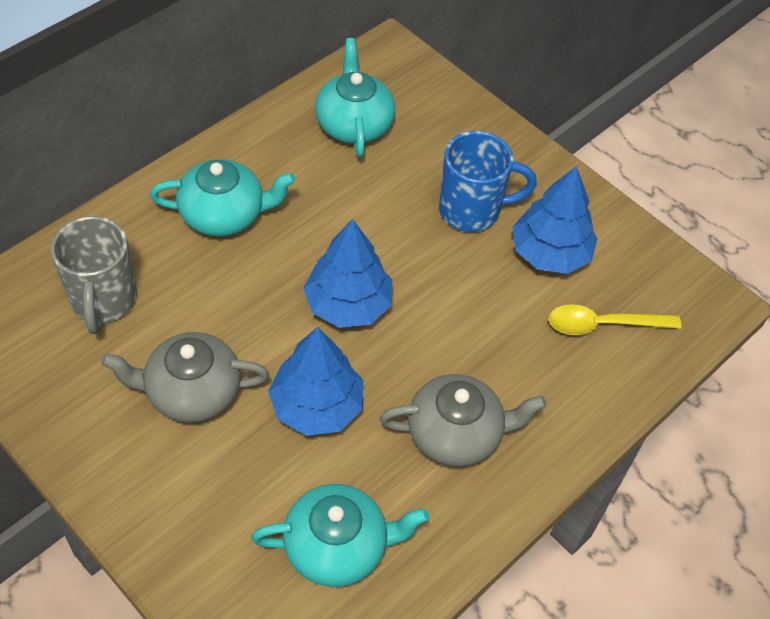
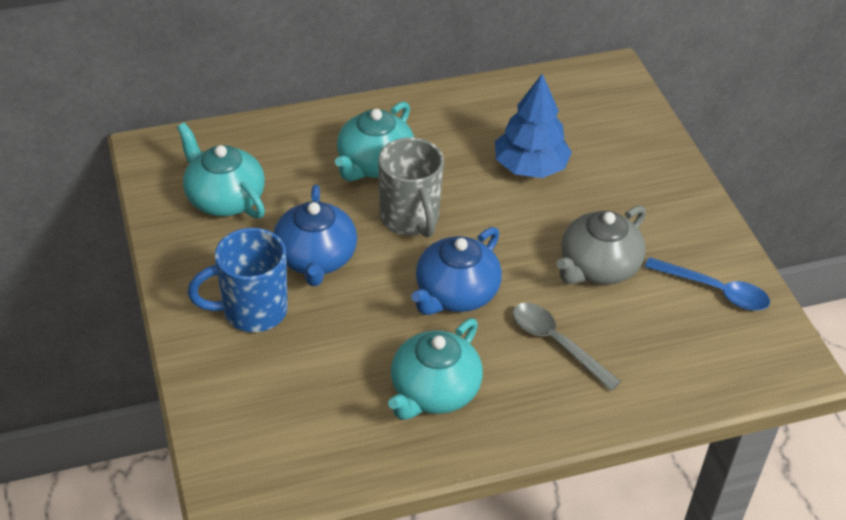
blue spoon: none = 0 -> [645,257,770,311] = 1
blue teapot: none = 0 -> [273,185,357,286] [411,227,502,315] = 2
blue tree: [268,327,363,436] [303,219,392,328] [512,166,598,274] = 3 -> [495,74,572,178] = 1
grey spoon: none = 0 -> [513,303,621,391] = 1
grey teapot: [101,332,269,423] [380,374,547,467] = 2 -> [557,206,646,285] = 1
yellow spoon: [549,304,682,335] = 1 -> none = 0

